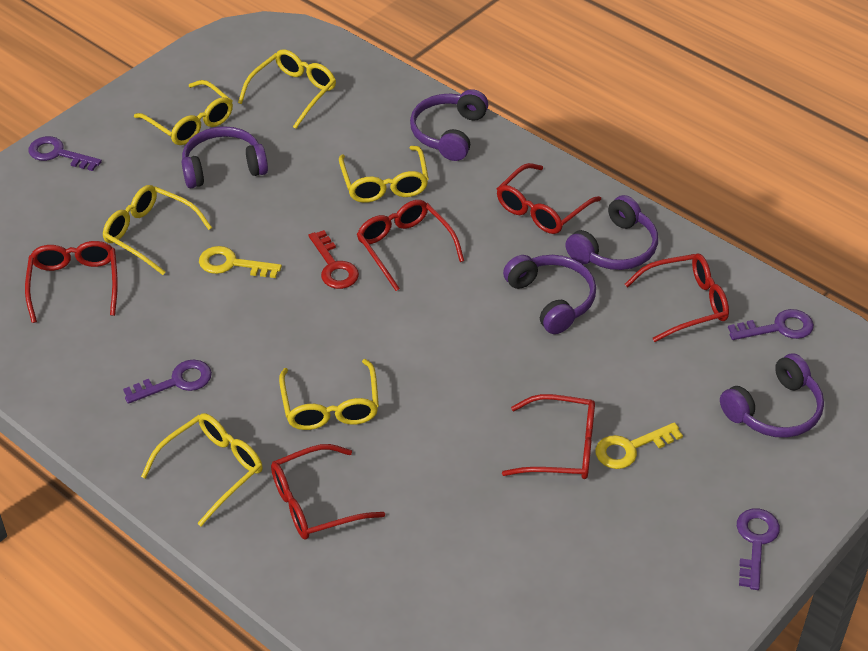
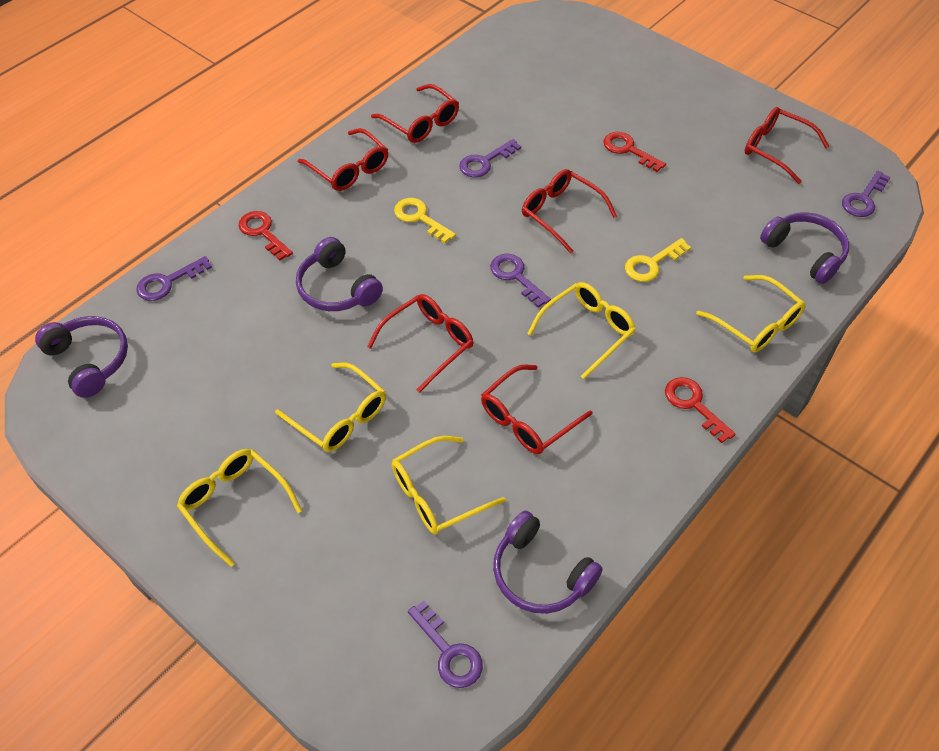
purple headphones: [182,126,268,188] [410,89,488,161] [503,255,596,334] [565,195,658,270] [720,353,824,438] = 5 -> [35,316,128,398] [296,237,383,311] [493,511,603,614] [760,212,849,284] = 4
purple key: [29,136,102,171] [123,360,212,404] [728,309,814,340] [737,509,780,590] = 4 -> [137,256,212,301] [408,601,483,688] [459,139,521,177] [490,254,551,308] [842,171,890,217] = 5
red key: [309,230,359,289] = 1 -> [239,211,293,260] [603,132,666,172] [665,377,736,443] = 3
yellow glasses: [103,185,212,275] [134,80,233,145] [141,413,263,526] [238,49,336,129] [279,359,379,430] [339,146,429,203] = 6 -> [177,449,302,567] [275,362,386,452] [392,436,506,535] [527,282,636,379] [696,275,806,352] = 5

